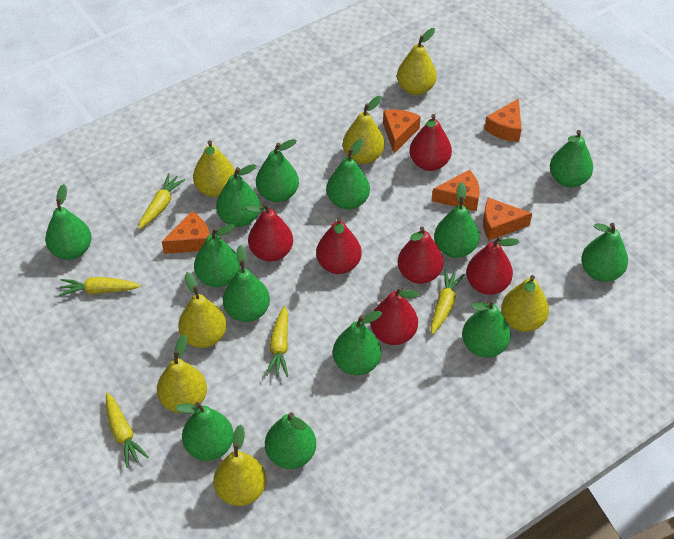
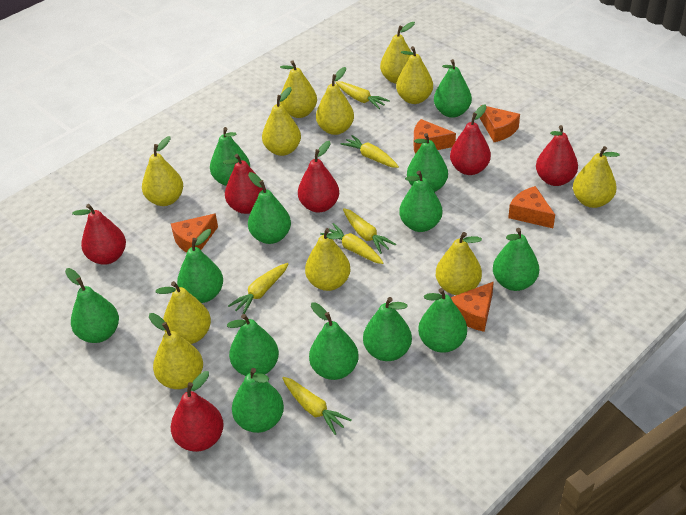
yellow carrot: [59,277,141,296] [106,393,149,467] [138,173,186,229] [266,306,288,377] [431,269,465,335] = 5 -> [228,263,288,314] [282,377,352,435] [320,223,384,264] [335,81,390,109] [341,135,399,168] [343,208,396,254] = 6
yellow pear: [157,335,207,413] [178,272,227,348] [193,140,235,197] [214,425,266,506] [343,96,385,164] [397,28,437,95] [501,275,549,332] = 7 -> [142,136,183,206] [149,313,203,389] [156,281,211,344] [262,87,301,156] [280,60,317,118] [305,228,350,291] [316,67,354,135] [380,22,415,84] [396,46,433,104] [436,232,482,295] [573,146,620,208] = 11

